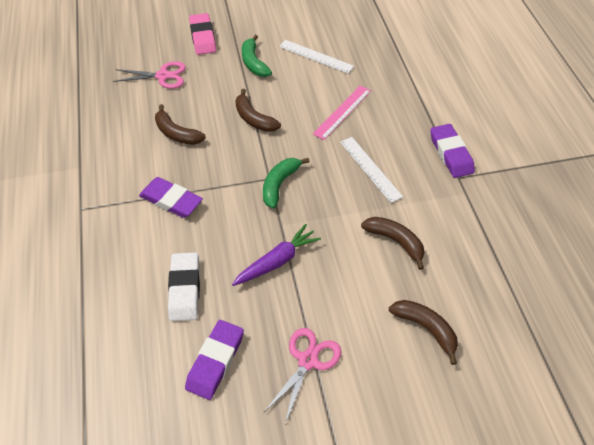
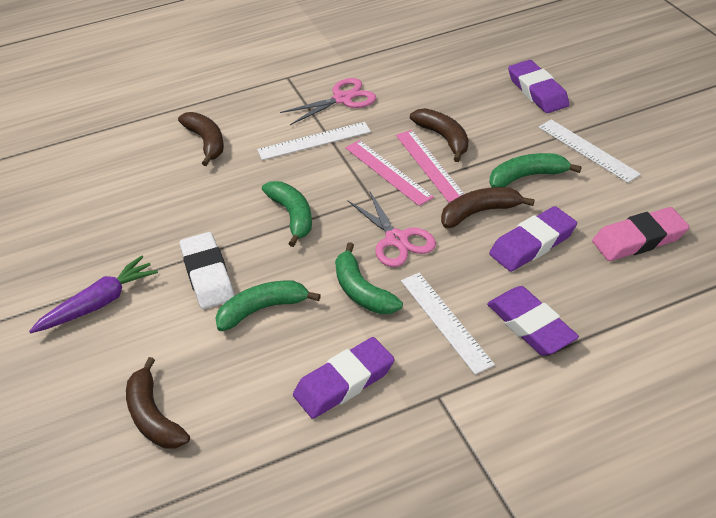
green banana: [242,35,272,77] [263,158,310,208] = 2 -> [215,281,321,331] [262,181,312,247] [335,242,403,314] [489,153,582,187] = 4
pink ruler: [313,85,371,140] = 1 -> [345,140,434,206] [396,130,464,202] = 2
purple eraser: [139,177,203,218] [185,320,244,400] [430,124,475,178] = 3 -> [293,337,395,419] [487,286,579,356] [489,206,577,272] [508,60,570,113] = 4
white ruler: [279,40,354,74] [340,137,403,203] = 2 -> [257,122,371,160] [401,273,495,375] [539,119,641,183] = 3

